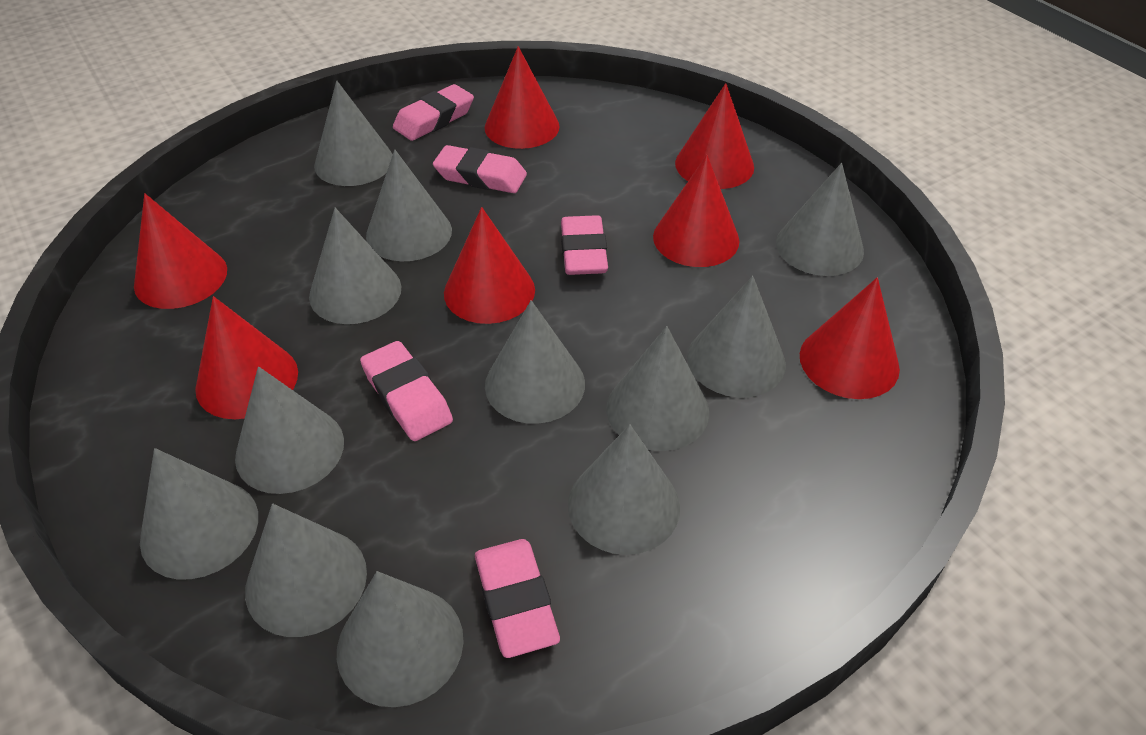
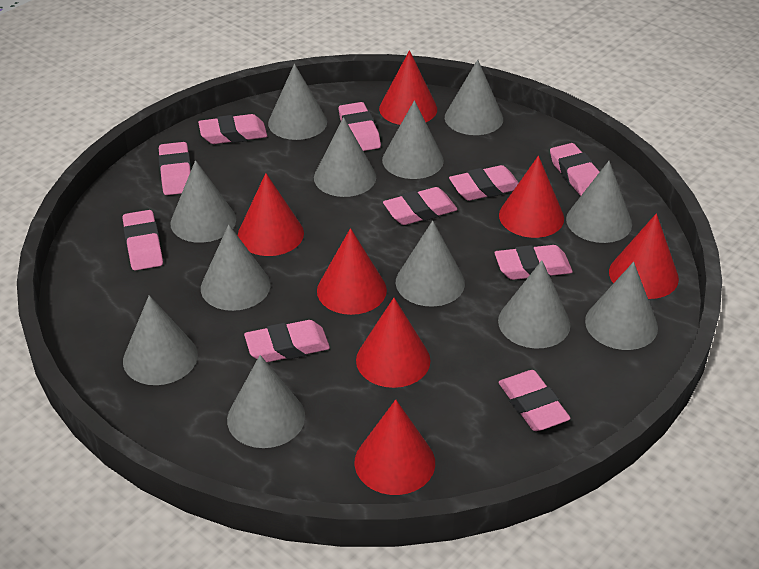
pink eraser: [360,341,453,441] [393,84,474,141] [433,145,527,193] [475,539,560,658] [561,215,608,275] = 5 -> [123,210,163,270] [158,142,191,195] [198,114,267,144] [244,320,330,362] [338,102,381,151] [383,187,458,225] [449,165,518,201] [494,245,573,280] [498,370,570,431] [550,143,600,196] = 10

